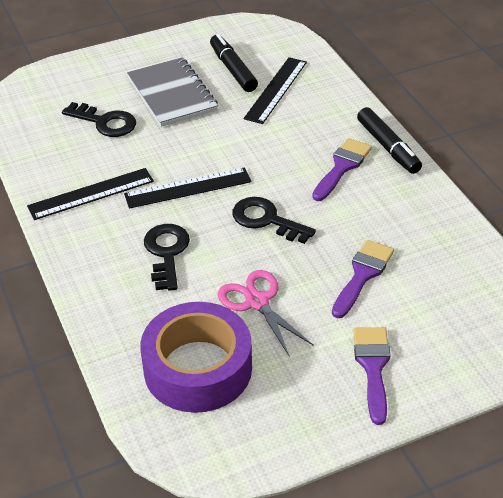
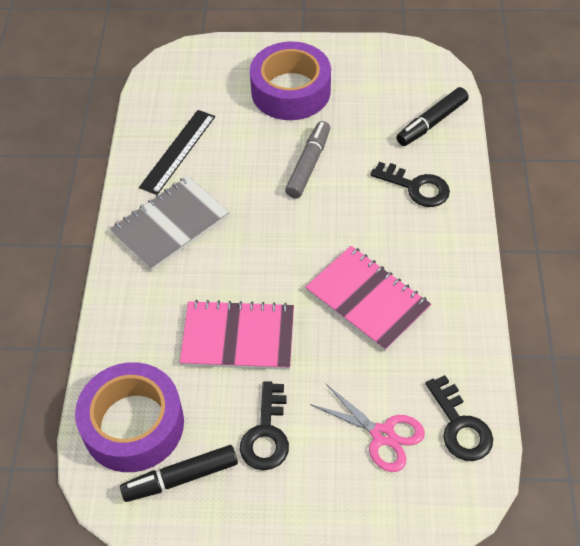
black ruler: [27,168,154,220] [124,167,251,209] [244,57,307,124] = 3 -> [139,110,215,195] = 1
grey marker: none = 0 -> [285,121,330,198] = 1
pink notebook: none = 0 -> [180,300,294,370] [305,246,431,351] = 2
purple brush: [312,138,372,201] [332,240,394,318] [354,327,390,425] = 3 -> none = 0
purple tape: [140,302,252,413] = 1 -> [75,362,184,472] [250,41,331,120] = 2

